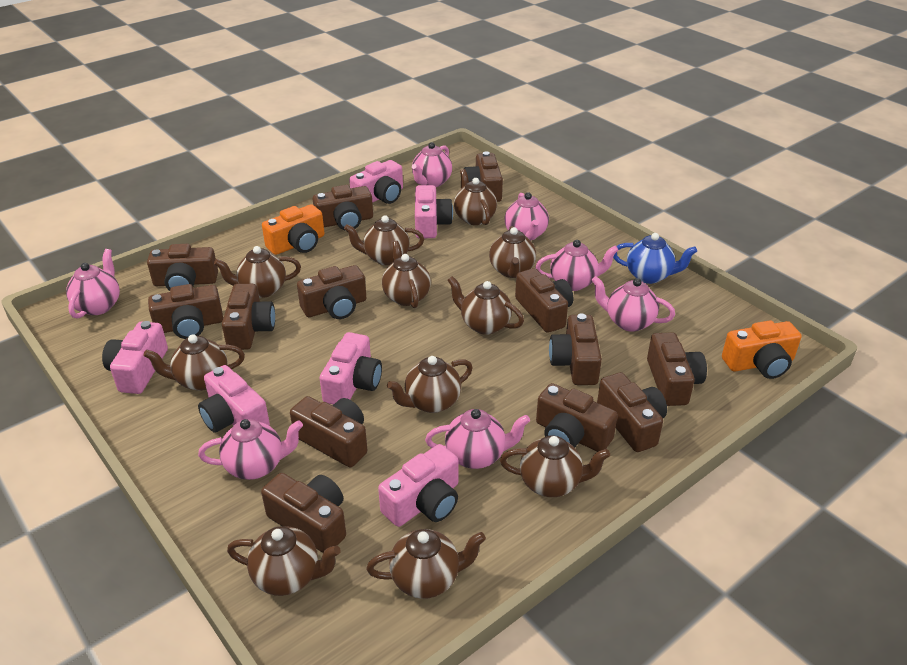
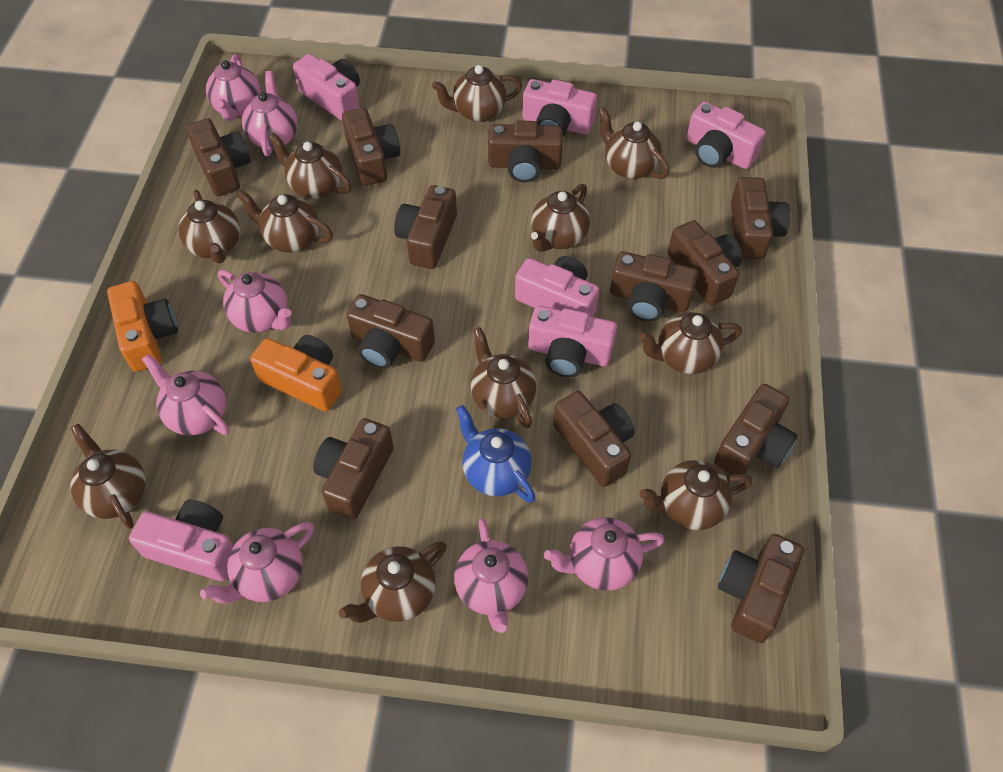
brown camera: [147,244,218,291] [148,284,223,339] [222,284,275,350] [261,473,346,553] [290,396,367,467] [297,265,366,319] [313,185,373,231] [464,151,503,202] [515,268,573,333] [536,383,618,452] [549,313,602,385] [597,372,667,452] [647,332,707,406] = 13 -> [186,118,251,196] [313,418,394,520] [342,108,400,186] [347,294,435,369] [394,185,457,269] [488,121,563,182] [553,391,635,487] [610,251,698,321] [668,220,742,305] [714,384,798,475] [718,534,804,643] [731,177,790,259] = 12

